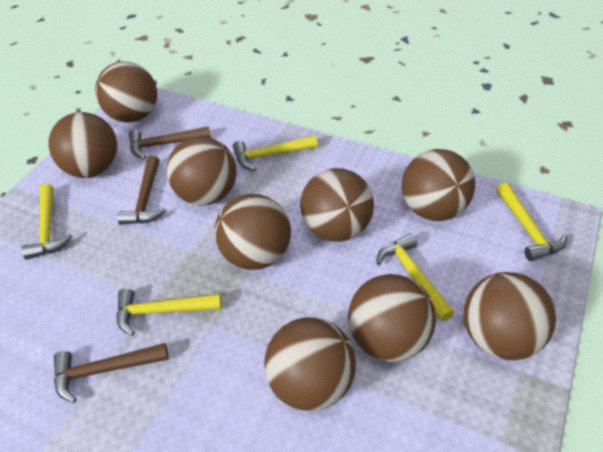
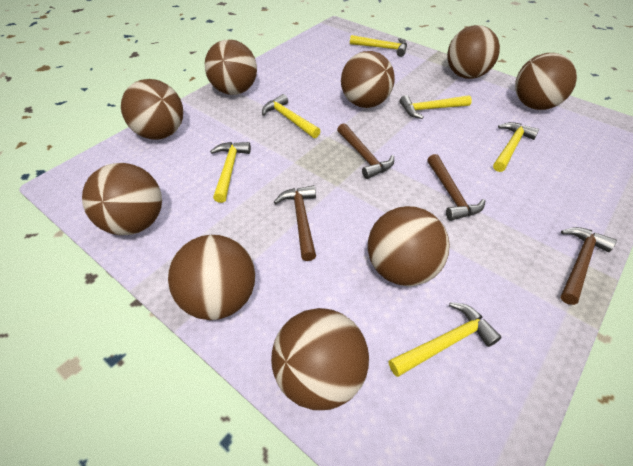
brown hammer: [54,343,169,403] [117,156,166,225] [129,126,211,159] = 3 -> [274,185,316,261] [337,123,394,179] [427,154,485,221] [561,227,617,305] = 4
yellow hammer: [22,184,72,260] [117,288,222,336] [233,135,318,171] [376,233,454,321] [497,183,567,261] = 5 -> [210,142,251,203] [262,94,320,138] [350,35,407,57] [388,302,502,377] [400,95,472,119] [493,122,539,172] = 6

